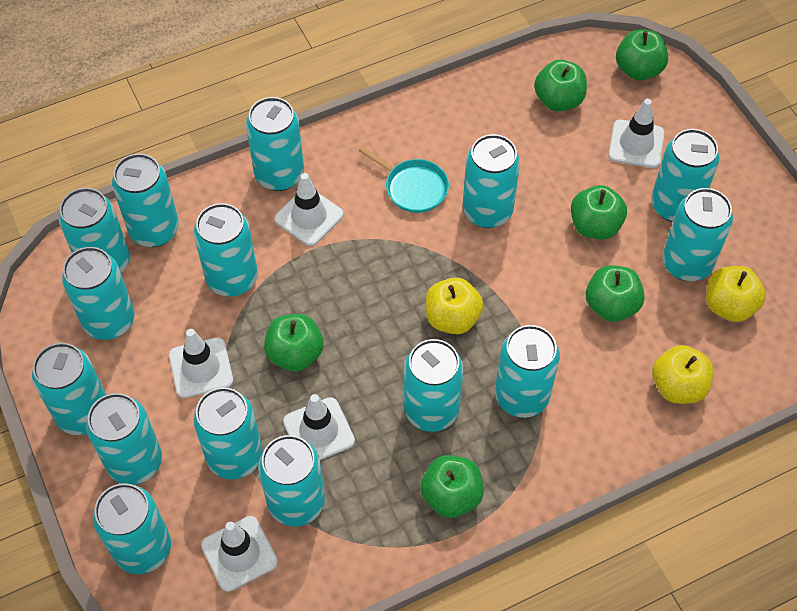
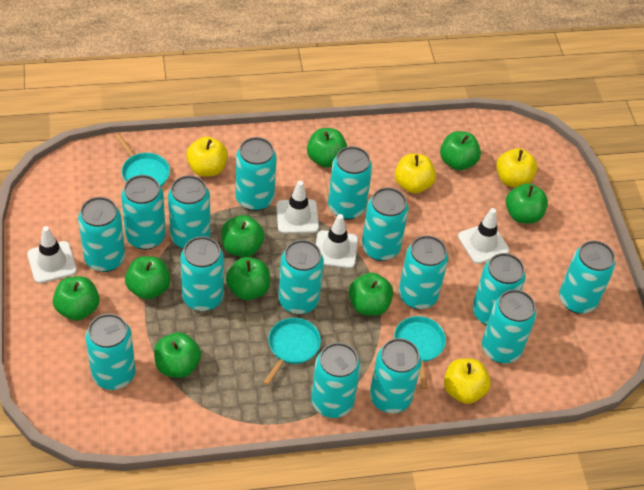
green apple: [264,314,324,372] [420,455,484,518] [534,60,587,111] [571,185,627,240] [586,265,645,322] [616,29,668,81] = 6 -> [53,276,99,320] [125,256,170,300] [154,332,201,378] [221,215,265,257] [226,257,270,300] [307,128,347,168] [349,273,393,316] [440,131,481,170] [506,183,548,224] = 9
turquoise pan: [358,146,449,213] = 1 -> [115,134,170,187] [263,318,321,385] [394,316,446,389] = 3
white traffic cone: [169,329,233,398] [201,516,278,592] [274,173,343,246] [283,394,355,460] [608,98,665,168] = 5 -> [27,226,77,283] [276,181,319,234] [316,214,358,269] [458,208,509,264] = 4
yellow apple: [425,277,483,334] [652,345,713,404] [706,266,766,322] = 3 -> [186,136,228,177] [395,154,436,193] [444,358,491,404] [496,148,537,188] = 4

